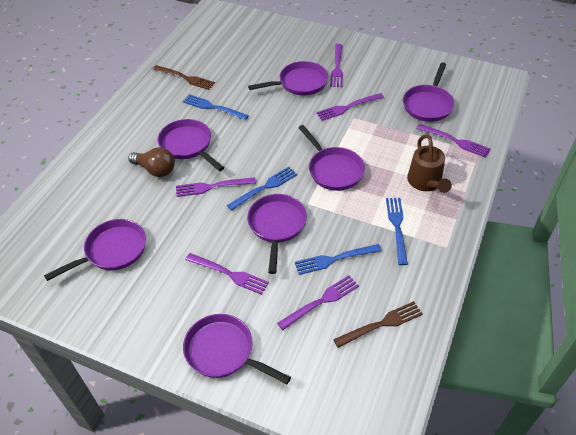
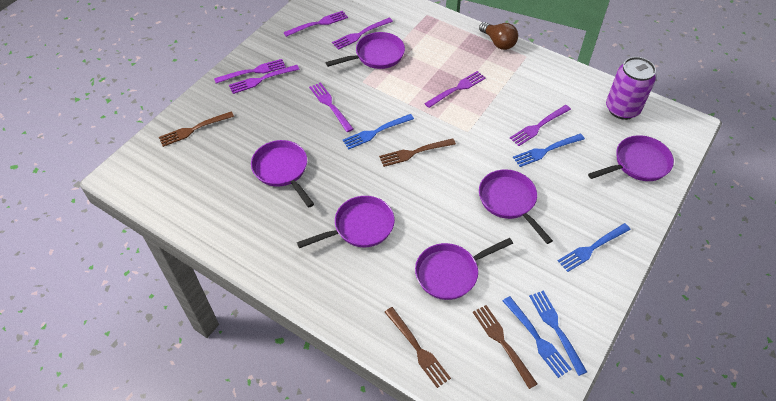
blue fork: [183,94,249,120] [227,167,297,211] [295,244,382,275] [386,198,408,265] = 4 -> [343,114,414,149] [503,296,572,378] [513,134,585,167] [529,290,587,376] [558,223,631,272] = 5
brown fork: [153,65,215,90] [333,301,423,348] = 2 -> [159,111,234,147] [379,138,456,167] [385,307,451,388] [473,305,537,389] = 4
brown watering can: [407,134,452,193] = 1 -> none = 0
purple can: none = 0 -> [606,57,656,120] = 1
purple fork: [176,177,256,197] [185,253,269,295] [277,275,359,330] [316,93,384,121] [330,44,343,87] [416,124,491,158] = 6 -> [214,59,286,83] [229,65,300,94] [283,11,348,37] [309,82,353,132] [332,18,393,50] [424,71,486,108] [510,105,571,146] = 7
purple pan: [44,219,146,281] [158,119,224,171] [183,314,291,384] [247,194,307,274] [248,61,328,96] [298,125,365,191] [403,62,454,122] = 7 -> [251,140,314,208] [297,196,395,248] [326,32,405,69] [415,238,513,300] [479,169,553,244] [588,135,674,181] = 6

